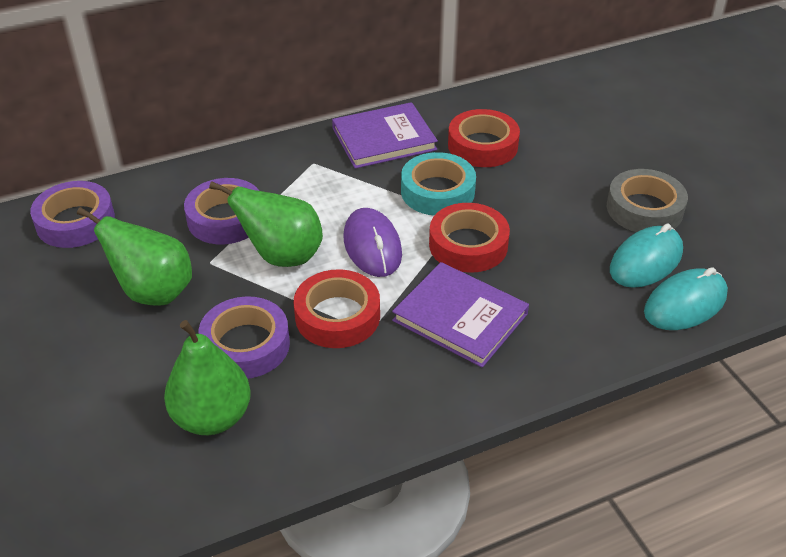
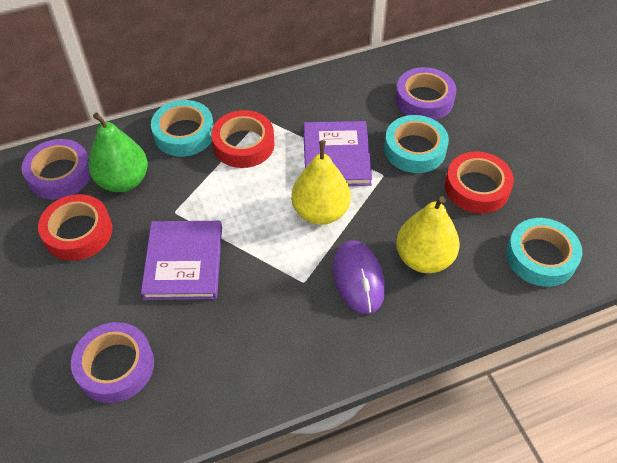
green pear: [77,207,192,306] [164,320,251,435] [209,181,323,267] = 3 -> [88,113,148,192] = 1
grey tape: [607,169,688,232] = 1 -> none = 0
turquoise mouse: [610,223,683,288] [644,267,728,330] = 2 -> none = 0
turquoise tape: [401,152,476,216] = 1 -> [151,100,214,157] [384,115,449,173] [506,218,582,287] = 3
yellow pear: none = 0 -> [291,140,351,225] [396,196,460,273] = 2

